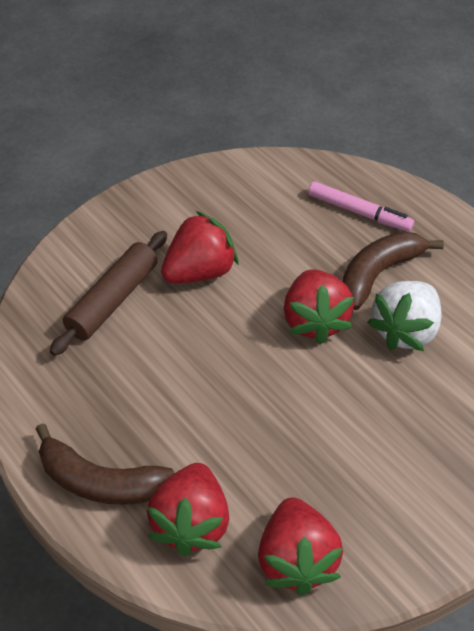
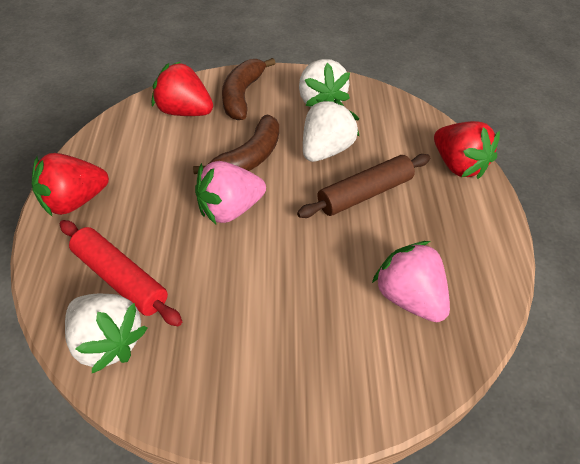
pink marker: [308,181,414,232] = 1 -> none = 0
pink strawberry: none = 0 -> [195,161,266,224] [372,241,450,322] = 2
red rolling pin: none = 0 -> [60,220,182,326] = 1
red strawberry: [147,463,229,556] [161,211,239,284] [258,498,343,595] [284,269,354,344] = 4 -> [32,153,109,217] [152,61,213,116] [434,121,500,179] = 3
white strawberry: [367,281,442,351] = 1 -> [65,294,147,373] [299,59,350,108] [303,99,360,162] = 3

